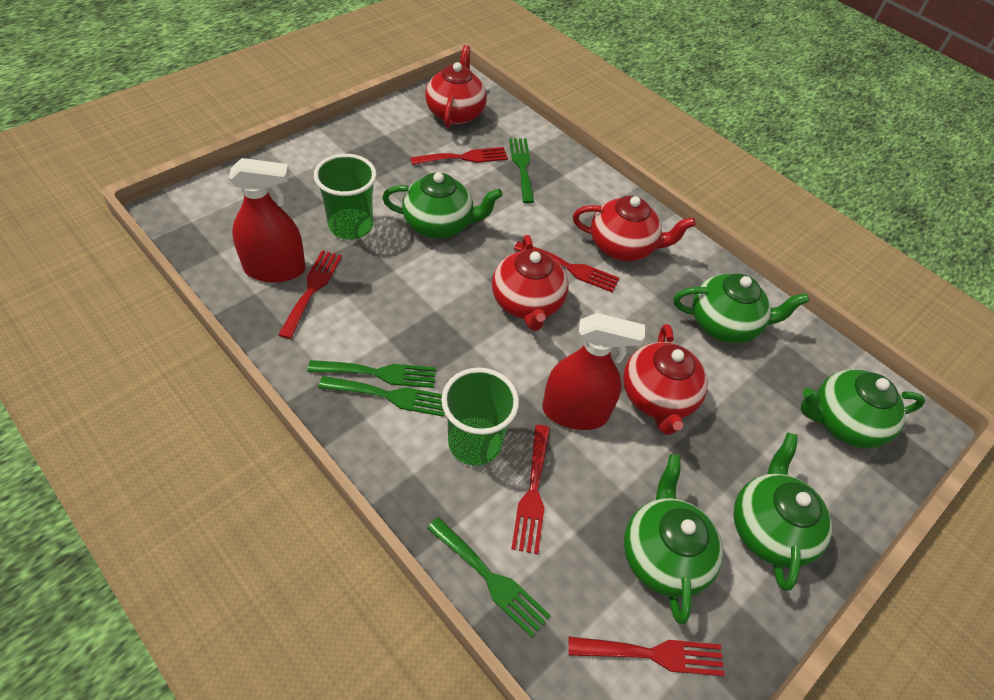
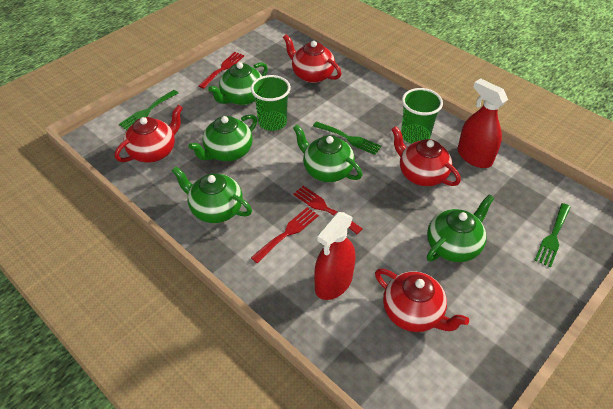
green fork: [307,360,436,388] [319,376,445,417] [427,517,551,638] [509,138,534,204] = 4 -> [119,90,178,130] [313,121,382,155] [534,203,571,267] = 3
red fork: [278,250,342,339] [410,147,508,165] [511,425,550,554] [514,241,619,293] [568,637,725,676] = 5 -> [199,52,244,89] [251,207,319,263] [293,186,363,234] = 3

